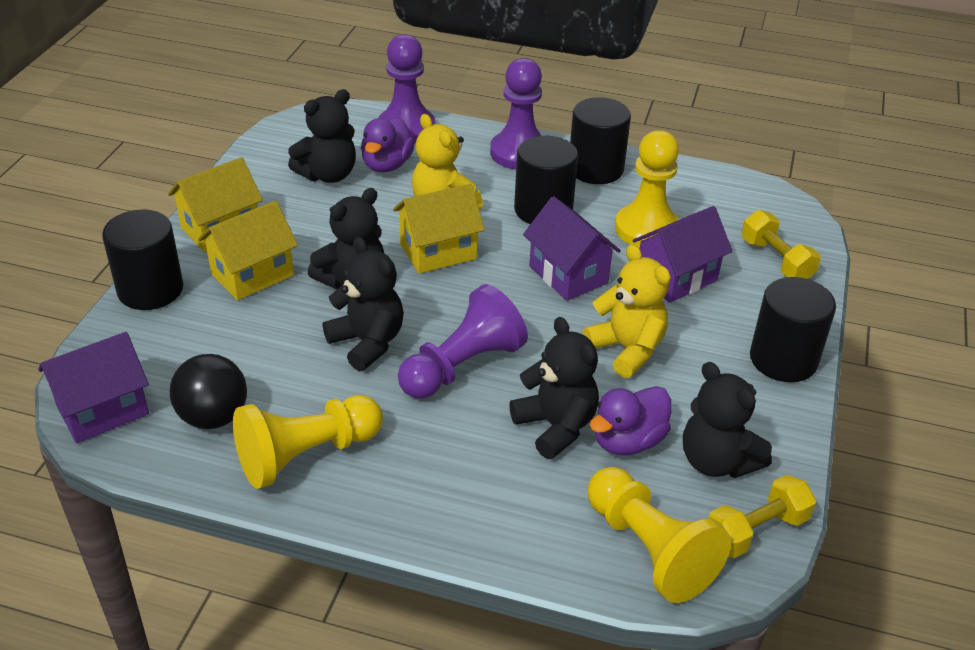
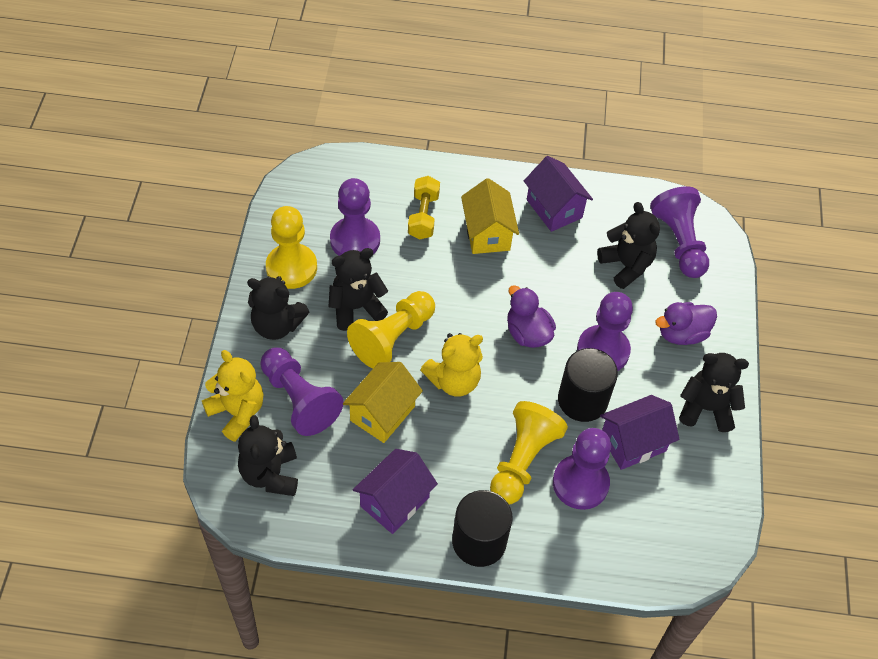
black ball: [170,354,247,429] = 1 -> none = 0
black cylinder: [102,210,183,310] [514,136,578,224] [570,97,631,184] [750,277,836,382] = 4 -> [452,490,513,567] [558,348,618,422] = 2
purple pawn: [378,34,435,143] [398,284,528,399] [490,58,542,169] = 3 -> [261,348,344,436] [330,178,380,256] [553,428,611,510] [577,292,633,371] [650,186,709,278] = 5
yellow dumbbell: [708,475,816,558] [742,210,821,279] = 2 -> [408,176,440,239] = 1
yellow house: [168,157,263,252] [198,201,298,300] [393,184,485,273] = 3 -> [343,362,423,443] [461,178,519,254] = 2

